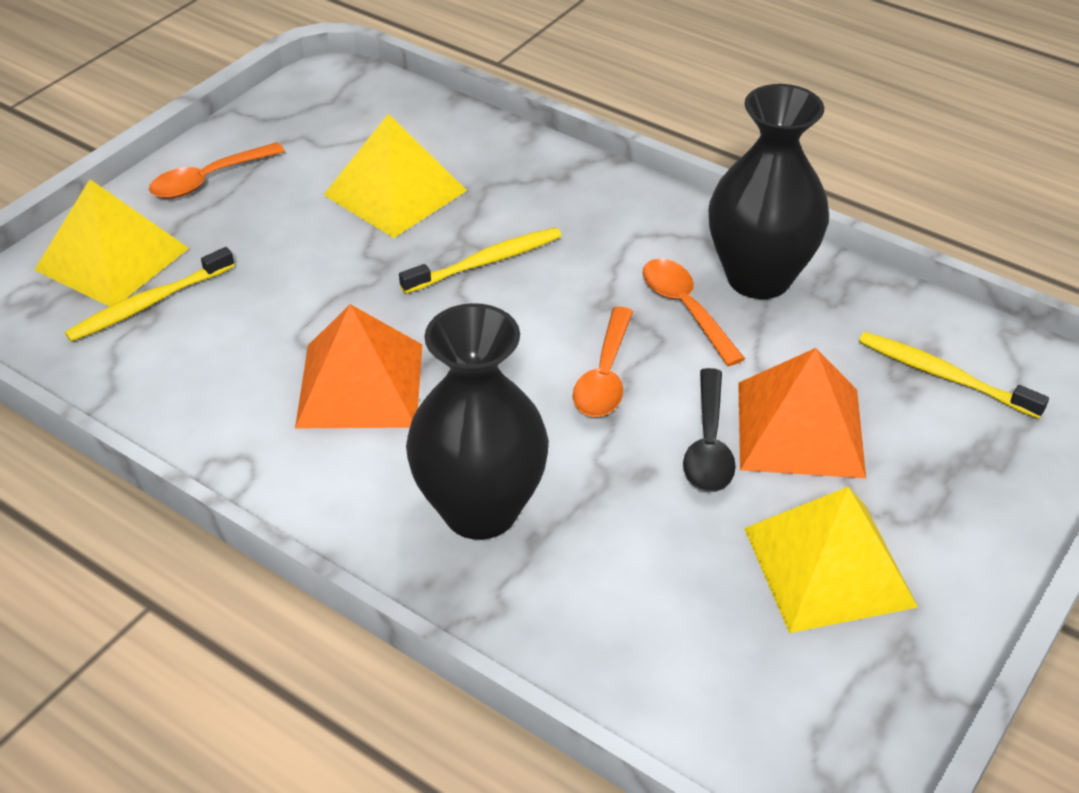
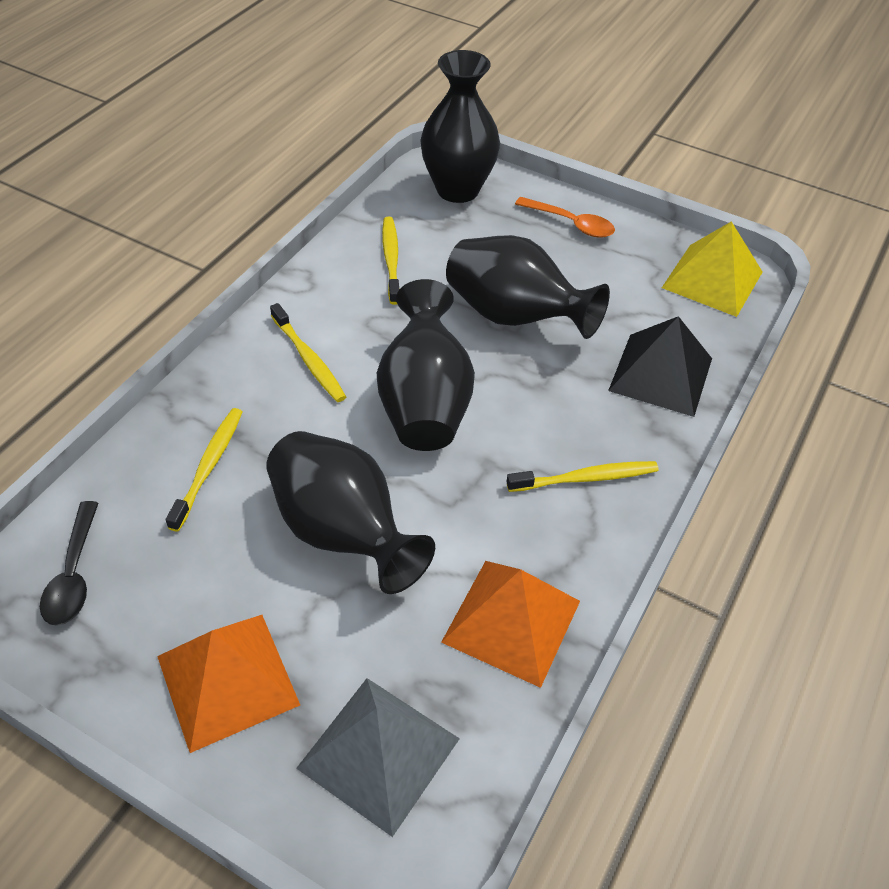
black pyramid: none = 0 -> [608,316,712,417] = 1
black vase: [406,303,549,540] [709,84,829,299] = 2 -> [266,431,435,594] [377,279,475,451] [420,50,500,203] [446,235,610,339] = 4
grey pyramid: none = 0 -> [296,678,460,837] = 1
orange spoon: [149,142,285,199] [573,307,633,417] [643,259,745,366] = 3 -> [515,197,615,238] = 1
yellow pyramid: [35,179,189,307] [324,114,467,238] [744,487,918,633] = 3 -> [662,221,762,317] = 1
yellow toothbrush: [65,247,235,342] [399,227,562,294] [859,332,1049,419] = 3 -> [166,408,242,532] [270,303,346,402] [382,217,400,305] [506,461,659,492] = 4

